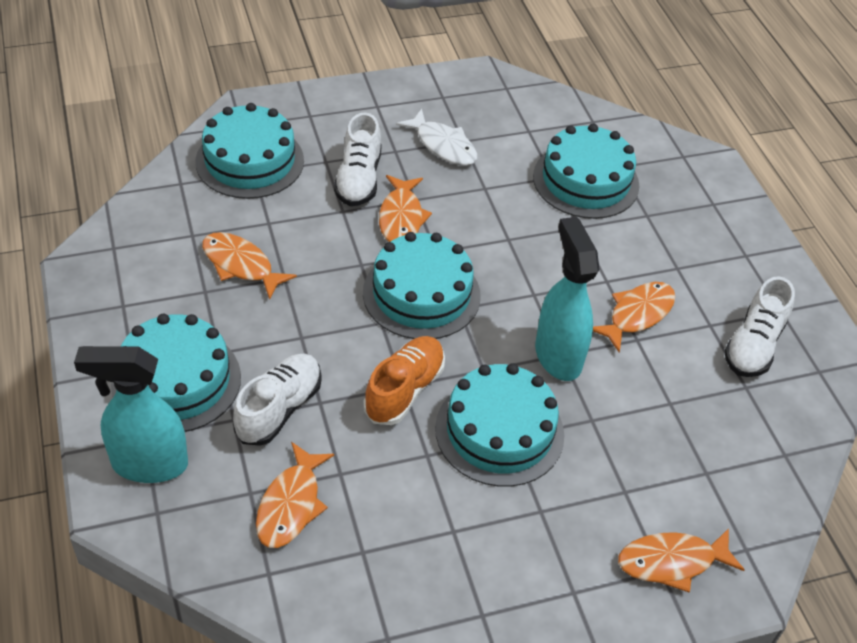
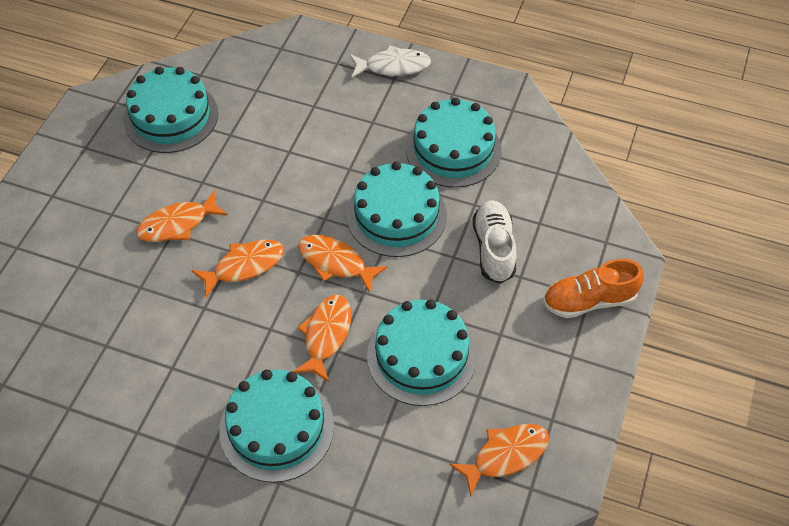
turquoise spray bottle: [74,346,188,483] [535,217,599,381] = 2 -> none = 0
white shoe: [233,354,322,446] [334,113,382,206] [724,276,795,377] = 3 -> [473,200,516,284] = 1

